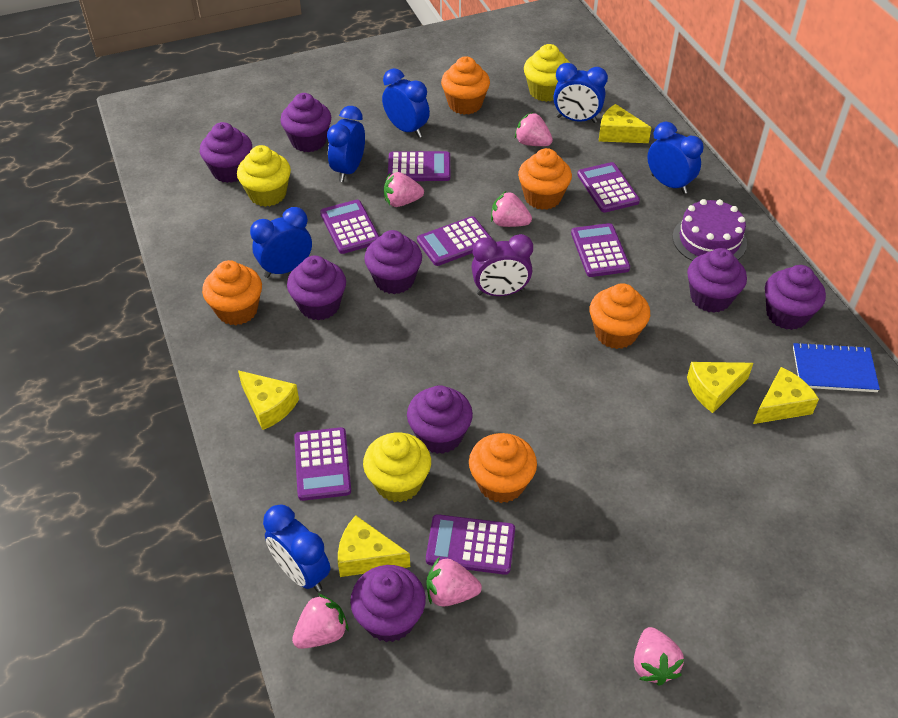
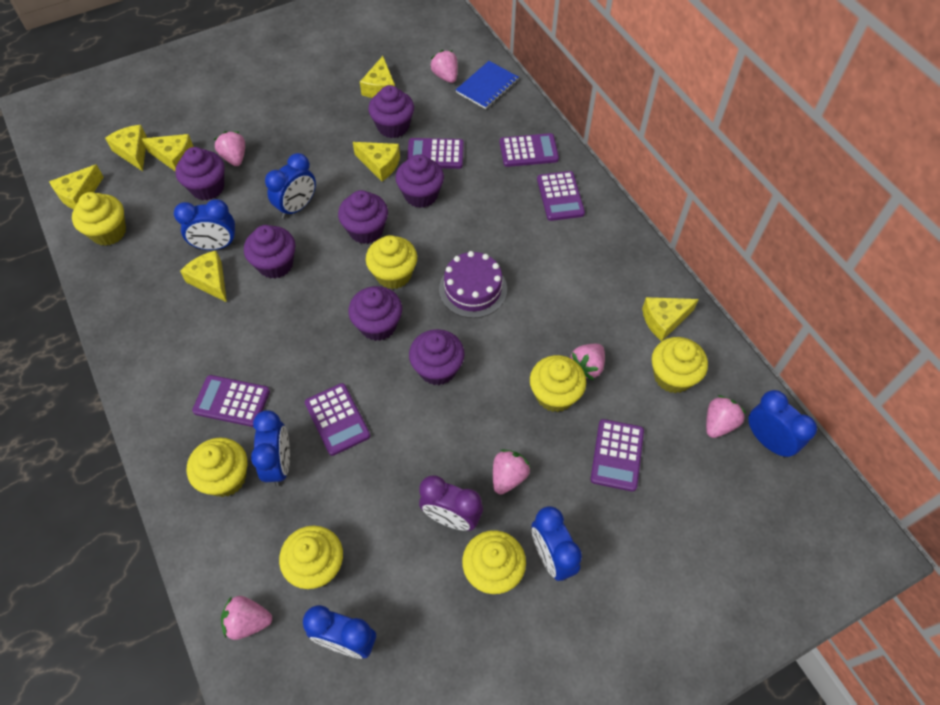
orange cupcake: [202,260,262,325] [441,56,490,115] [469,433,537,503] [518,148,572,210] [590,283,650,349] = 5 -> none = 0
purple calculator: [294,427,351,501] [320,200,380,254] [388,151,450,181] [417,216,492,266] [426,514,515,575] [571,223,630,277] [577,162,640,213] = 7 -> [192,375,270,427] [305,383,371,456] [407,138,464,169] [500,133,559,167] [537,171,585,221] [590,419,644,491] = 6
purple cupcake: [200,122,252,183] [280,93,331,152] [287,256,346,320] [350,565,426,642] [364,230,422,294] [407,385,473,454] [687,248,747,313] [765,265,826,330] = 8 -> [175,147,225,200] [244,225,295,279] [338,190,388,244] [348,286,402,341] [368,85,414,138] [395,154,444,208] [409,329,465,385] = 7
yellow cheese: [238,370,299,430] [338,515,410,577] [599,104,651,143] [687,362,754,413] [753,367,819,424] = 5 -> [49,164,104,210] [105,125,147,171] [142,134,194,171] [180,251,227,302] [353,142,400,181] [360,56,395,98] [642,297,699,341] = 7
yellow cupcake: [237,145,291,207] [363,433,431,502] [524,44,570,102] = 3 -> [72,192,126,246] [187,438,247,497] [279,526,343,589] [366,235,417,289] [462,530,526,594] [530,355,586,412] [652,337,708,393] = 7

